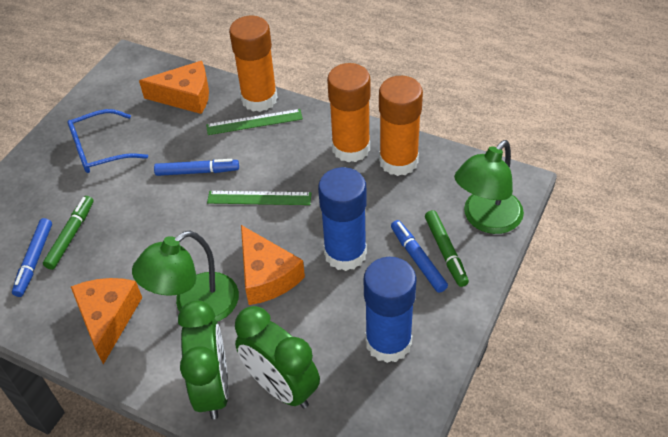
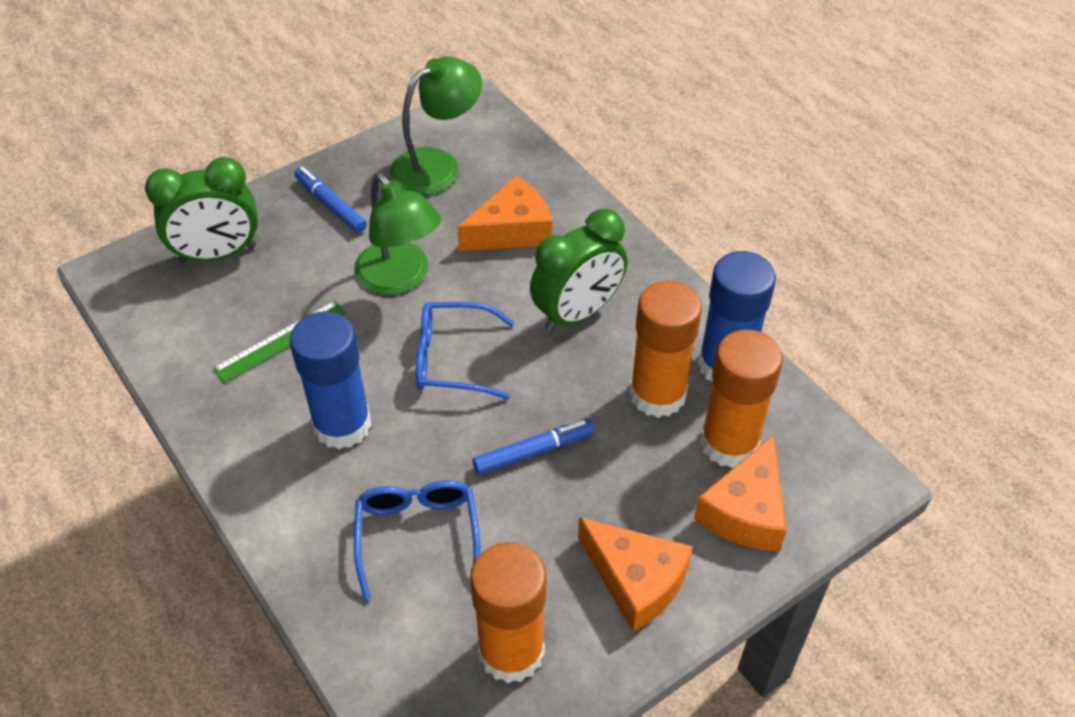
blue glasses: [68,109,148,173] = 1 -> [354,480,481,600] [416,302,514,399] = 2
blue marker: [12,218,52,297] [154,159,239,176] [391,220,448,293] = 3 -> [294,167,367,233] [472,419,594,475] = 2
green marker: [43,196,93,270] [425,210,469,287] = 2 -> none = 0
green ruler: [206,109,303,135] [207,191,311,205] = 2 -> [213,301,346,383] = 1

